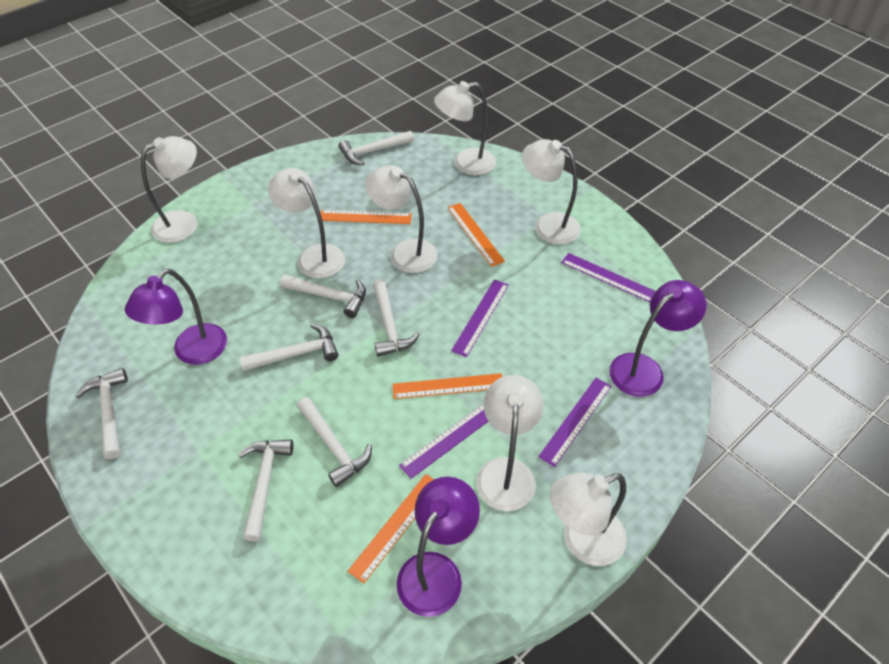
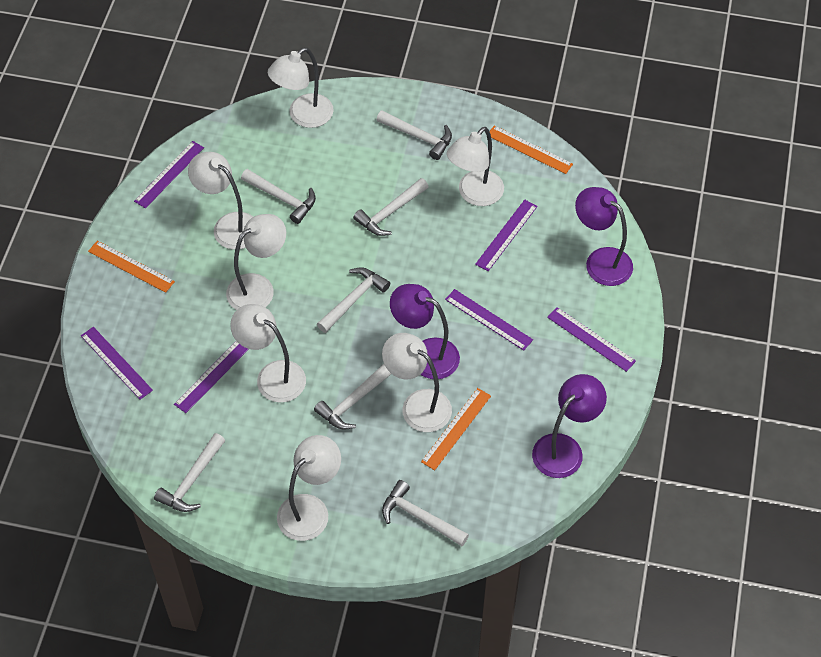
orange ruler: [320,210,412,224] [348,474,434,583] [392,373,502,399] [447,203,505,267] = 4 -> [88,241,175,293] [421,388,491,470] [490,125,573,174] = 3
purple ruler: [399,404,489,479] [451,280,509,357] [538,378,612,467] [561,253,656,302] = 4 -> [81,327,153,400] [134,141,204,208] [174,341,249,413] [445,289,533,350] [475,200,538,271] [547,307,636,372] = 6

